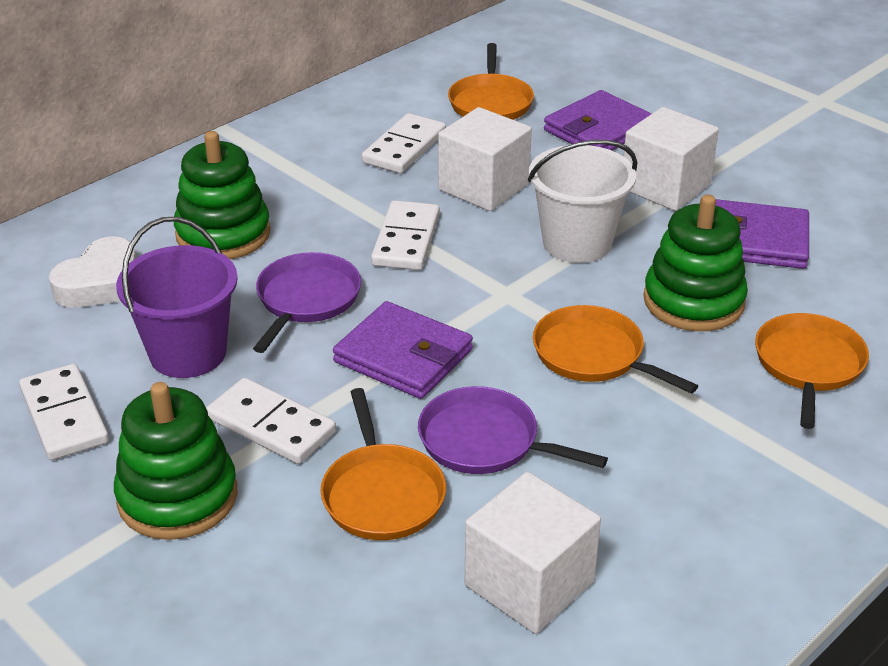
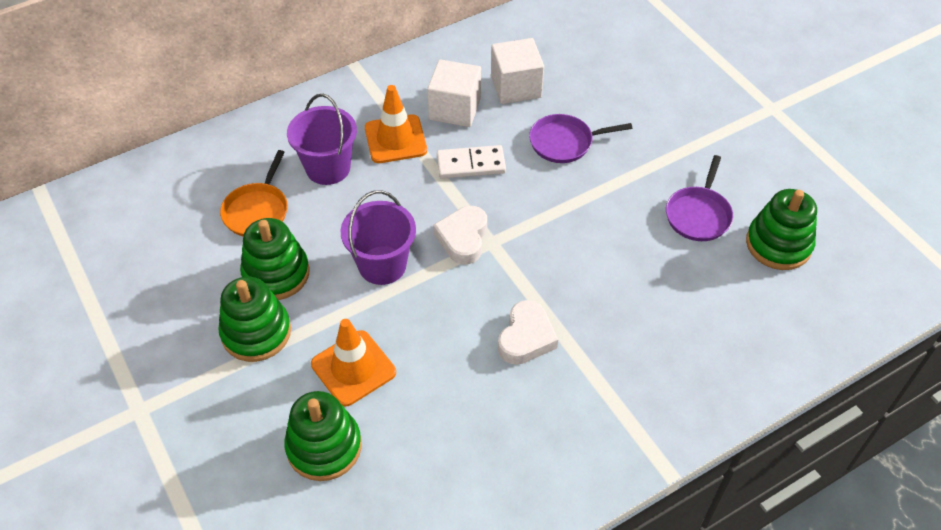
green stacking toy: [114,382,237,540] [174,131,271,259] [643,194,748,331] = 3 -> [218,277,291,362] [240,218,310,300] [284,391,362,481] [746,189,817,270] = 4
orange pan: [321,388,446,540] [448,43,534,120] [533,305,698,394] [755,313,869,429] = 4 -> [220,150,288,236] = 1
orange traffic cone: none = 0 -> [311,319,396,406] [365,85,427,163] = 2
purple bucket: [116,217,238,378] = 1 -> [287,94,357,185] [340,190,416,285] = 2
purple wallet: [333,301,473,399] [544,90,652,151] [715,199,809,269] = 3 -> none = 0
white bucket: [528,140,637,263] = 1 -> none = 0
white cube: [438,107,532,211] [465,472,601,634] [623,107,719,211] = 3 -> [427,59,481,127] [491,38,544,104] = 2
white domino: [19,364,109,460] [206,378,336,464] [362,113,446,173] [371,200,440,270] = 4 -> [437,145,506,179] = 1
white heart: [49,237,136,308] = 1 -> [433,206,487,265] [498,300,558,365] = 2

